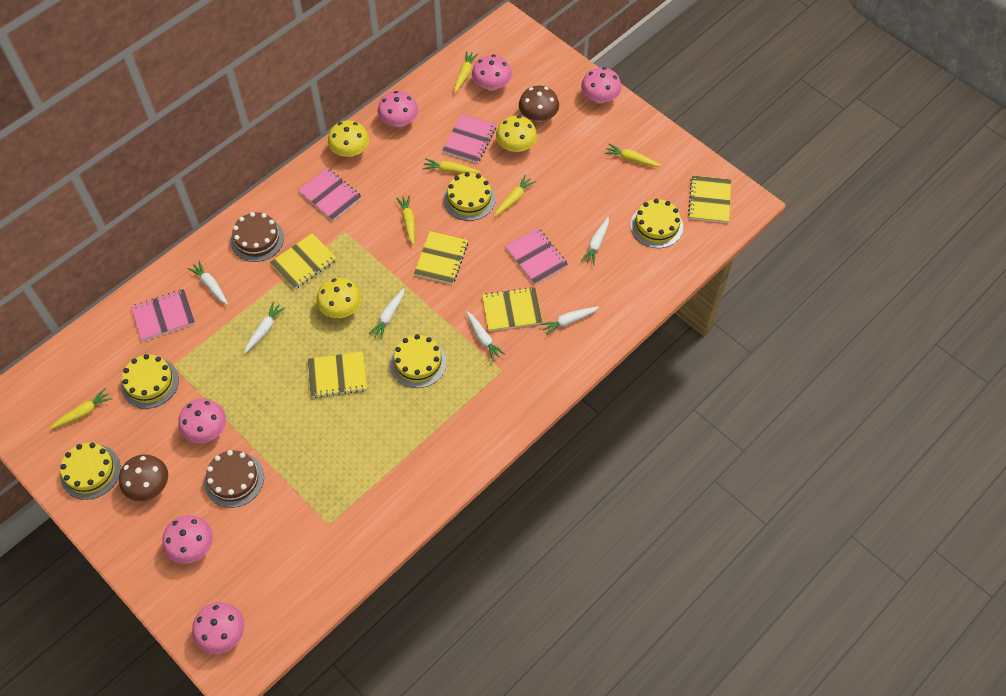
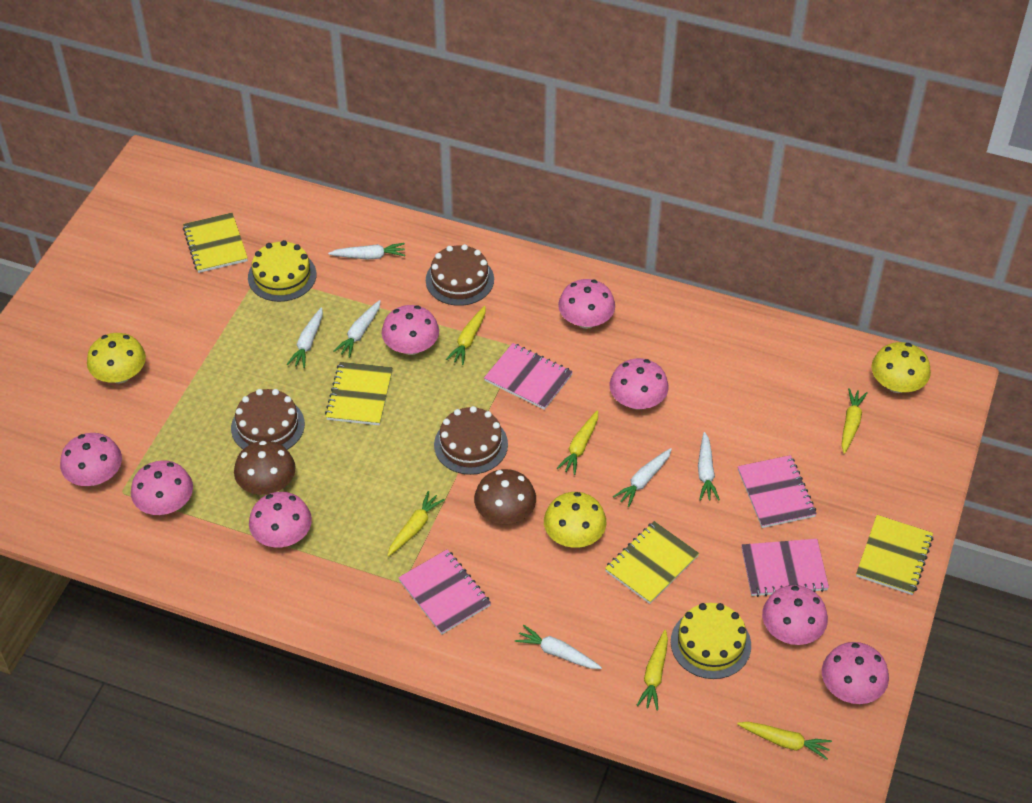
brown cake: [204,450,264,508] [231,212,284,262] = 2 -> [231,389,305,450] [426,244,494,306] [434,406,508,475] = 3
pink mushroom: [162,515,213,564] [178,398,226,443] [192,602,245,654] [378,91,418,127] [472,55,512,91] [581,67,622,103] = 6 -> [60,433,122,486] [131,460,193,515] [249,492,312,548] [382,305,439,355] [558,279,615,329] [610,358,669,410] [762,585,828,645] [822,642,889,704] = 8
yellow cake: [60,443,121,500] [121,354,179,409] [390,334,446,388] [444,172,496,221] [630,199,683,248] = 5 -> [248,240,316,302] [671,603,751,679] = 2
yellow notebook: [270,233,337,289] [308,352,367,398] [414,231,468,285] [482,287,543,331] [688,175,731,223] = 5 -> [183,213,248,273] [325,362,393,425] [605,521,699,604] [856,515,933,595] = 4

